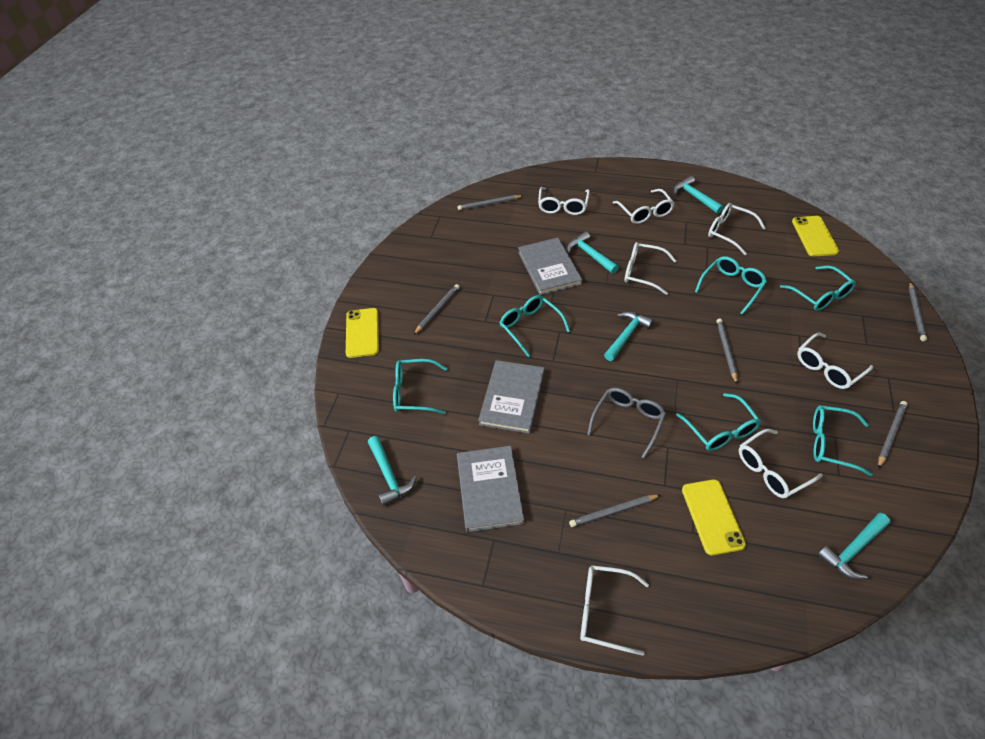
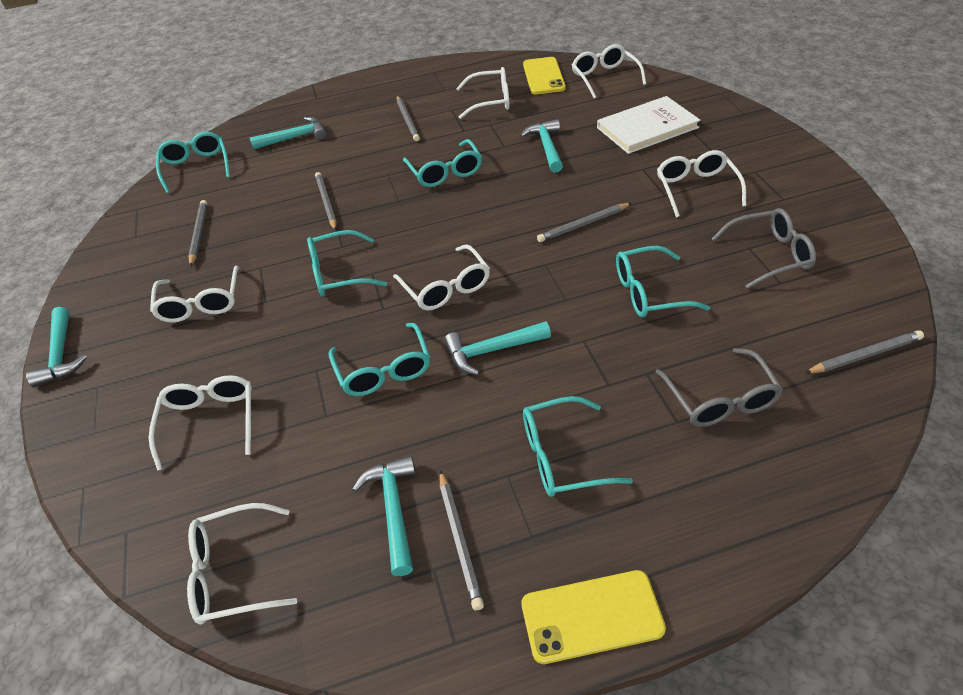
grey book: [457,446,524,532] [478,360,545,434] [518,238,582,295] = 3 -> none = 0
grey glasses: [587,388,666,458] = 1 -> [656,348,783,427] [712,208,816,289] = 2
white book: none = 0 -> [597,96,700,154] = 1
yellow phone: [346,308,379,358] [682,479,746,556] [792,216,839,256] = 3 -> [521,570,666,664] [523,57,566,94] = 2

